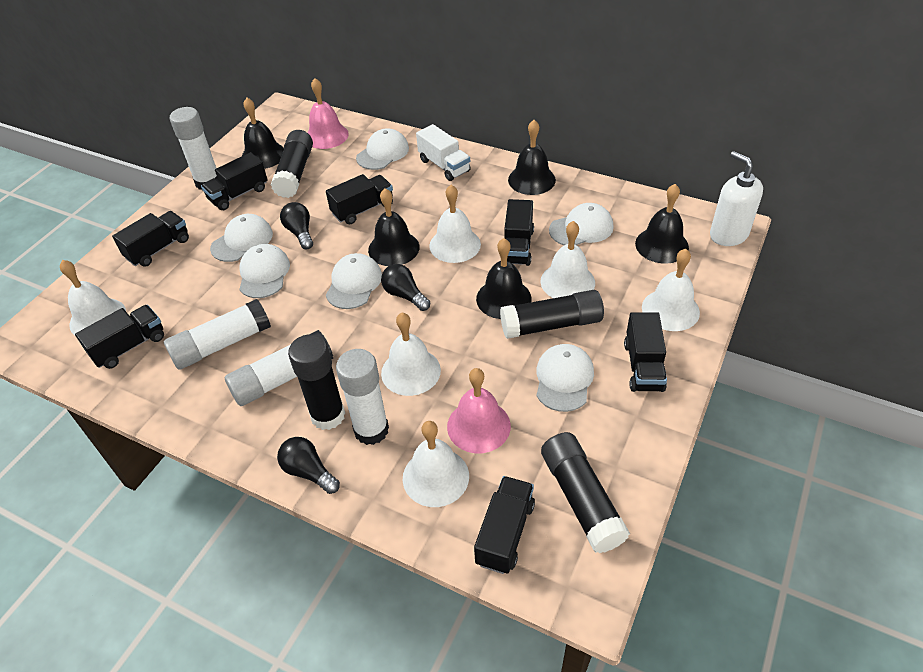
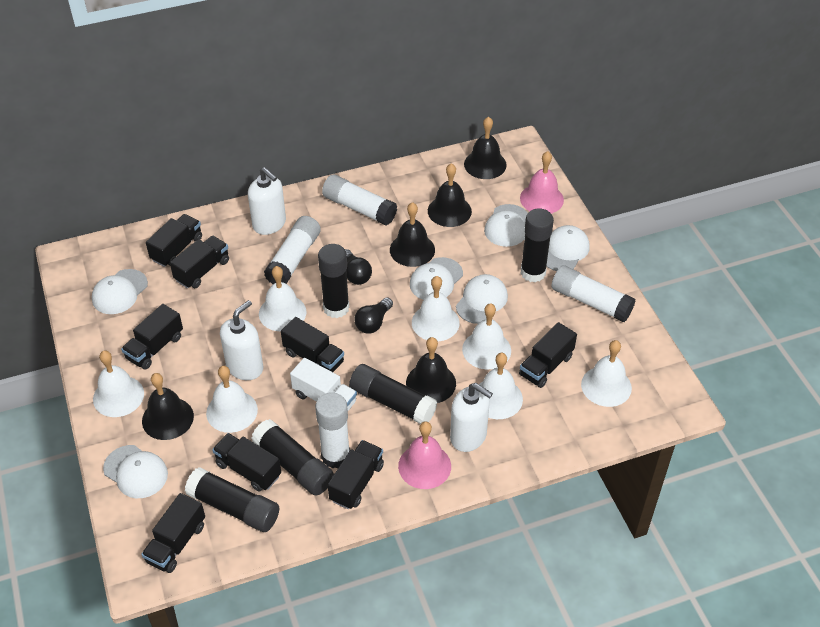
black glue stick: [271,130,313,198] [288,334,345,430] [500,290,604,339] [541,432,630,553] = 4 -> [185,467,279,532] [251,419,334,496] [318,244,349,318] [349,364,437,424] [521,209,554,282] = 5
black light bulb: [277,437,340,494] [280,202,313,249] [381,264,430,311] = 3 -> [345,249,372,285] [355,297,393,334] = 2
black truck: [75,305,164,369] [112,211,189,267] [201,152,268,210] [326,174,393,224] [474,476,535,574] [504,199,534,266] [624,312,667,392] = 7 -> [121,304,183,370] [141,493,205,573] [146,214,202,267] [170,236,229,288] [212,433,281,492] [281,317,344,372] [328,440,384,509] [519,322,577,388] = 8
white bell: [60,260,126,336] [381,313,441,396] [403,421,469,507] [429,185,481,263] [540,221,595,298] [642,249,700,331] = 6 -> [93,350,144,417] [206,366,258,433] [259,266,307,331] [412,276,460,341] [462,303,511,370] [479,353,523,419] [581,340,632,407] = 7
white soap dispenser: [710,151,763,246] = 1 -> [220,300,263,380] [248,167,286,235] [450,383,493,452] = 3

